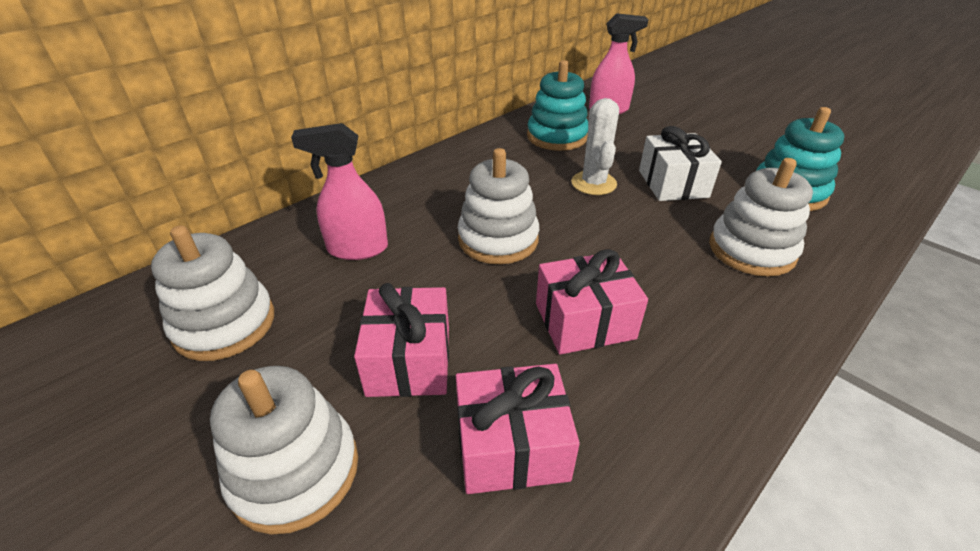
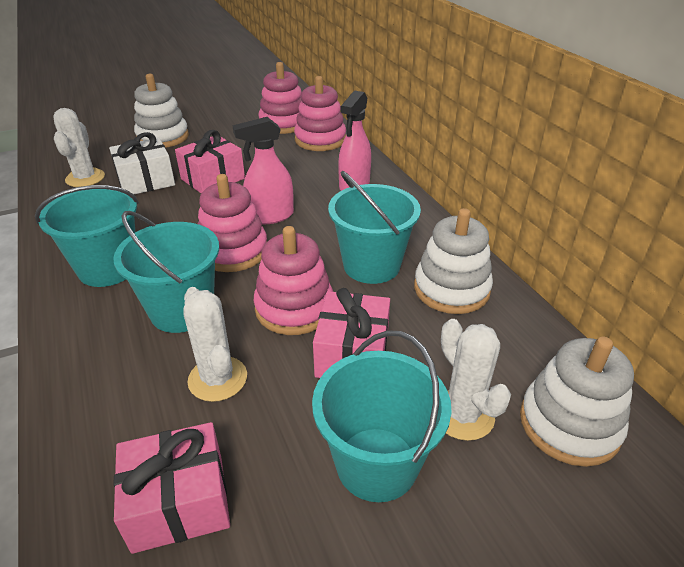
pink stacking toy: none = 0 -> [198,174,267,272] [254,226,333,335] [258,62,302,134] [294,76,346,151] = 4
turquoise bucket: none = 0 -> [35,185,139,287] [113,211,219,333] [312,330,452,502] [328,171,421,284] = 4
turquoise stacking toy: [527,60,588,151] [756,107,844,211] = 2 -> none = 0
white cactus: [571,98,619,195] = 1 -> [53,108,105,187] [183,287,247,402] [441,319,511,441] = 3
white stacking toy: [151,225,274,361] [210,366,358,535] [458,148,539,264] [709,158,813,277] = 4 -> [134,74,189,148] [414,208,493,314] [520,337,634,467] = 3

